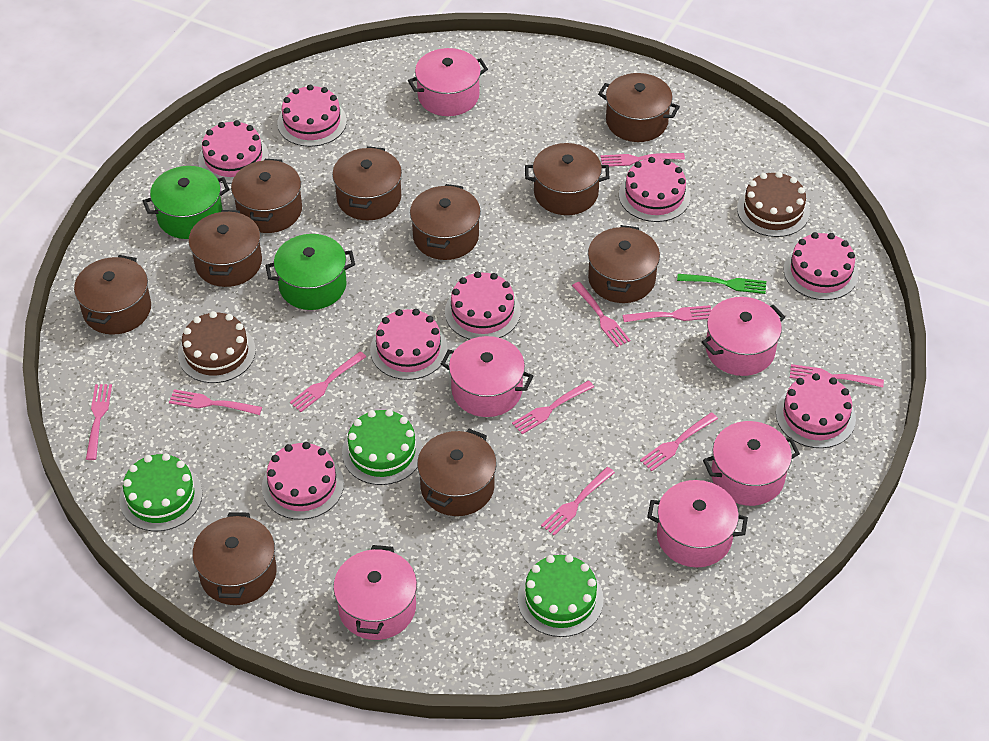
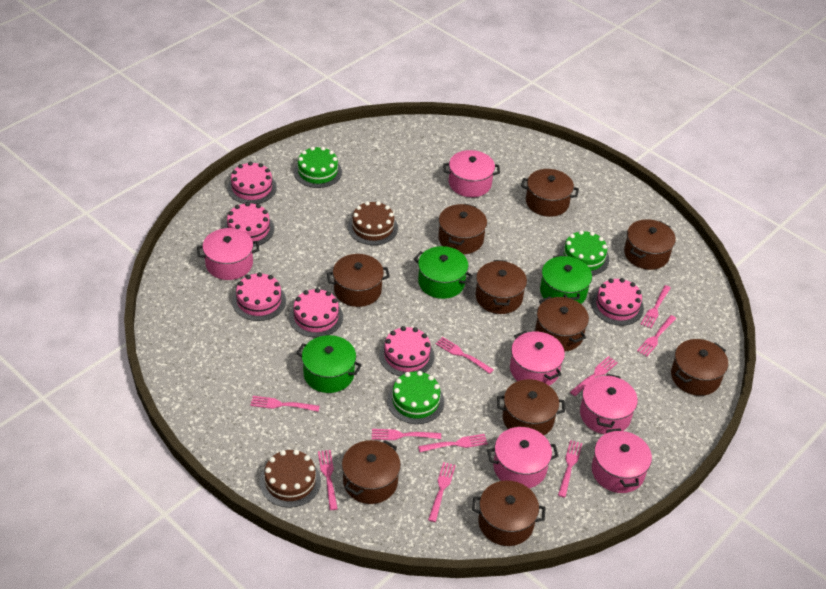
green fork: [677,274,766,294] = 1 -> none = 0
green pot: [143,166,230,239] [265,234,355,310] = 2 -> [296,335,362,393] [414,246,473,299] [540,255,592,304] = 3
pink cake: [198,120,269,184] [262,442,344,520] [277,85,347,147] [370,309,447,380] [445,271,521,340] [619,157,691,222] [776,373,856,448] [783,232,859,300] = 8 -> [224,202,274,247] [227,162,277,204] [232,272,286,321] [289,288,343,338] [379,326,435,376] [591,278,644,326] = 6

